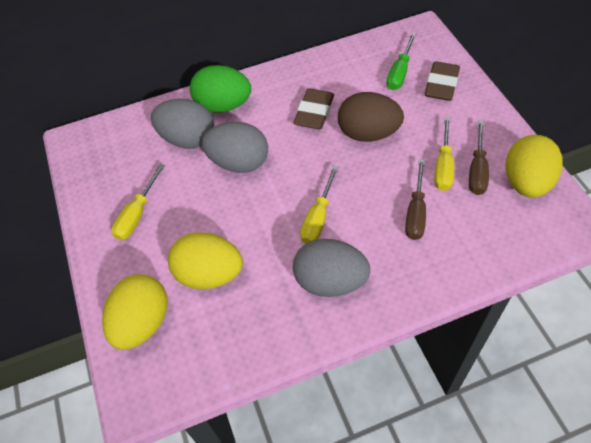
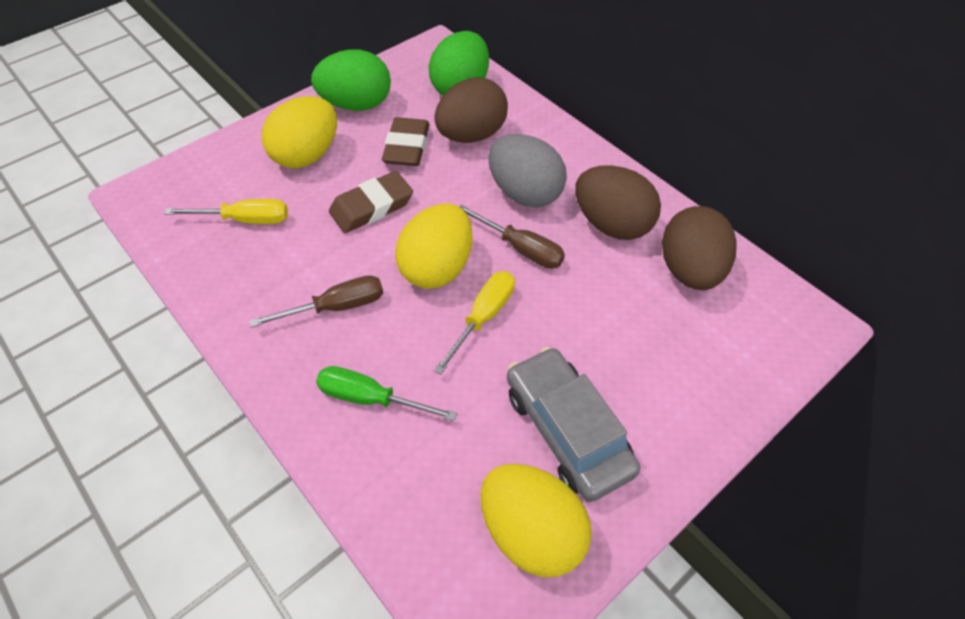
brown egg: [338,92,404,142] = 1 -> [434,77,508,143] [575,165,661,240] [662,206,736,290] = 3
green egg: [190,65,251,113] = 1 -> [311,49,391,111] [429,31,489,95] = 2
grey car: none = 0 -> [507,347,640,502] = 1
grey egg: [151,99,214,149] [202,122,268,173] [293,239,370,297] = 3 -> [488,134,567,208] = 1
yellow screwdriver: [111,164,165,240] [300,165,338,244] [435,117,454,191] = 3 -> [164,199,288,224] [434,271,515,374] = 2

